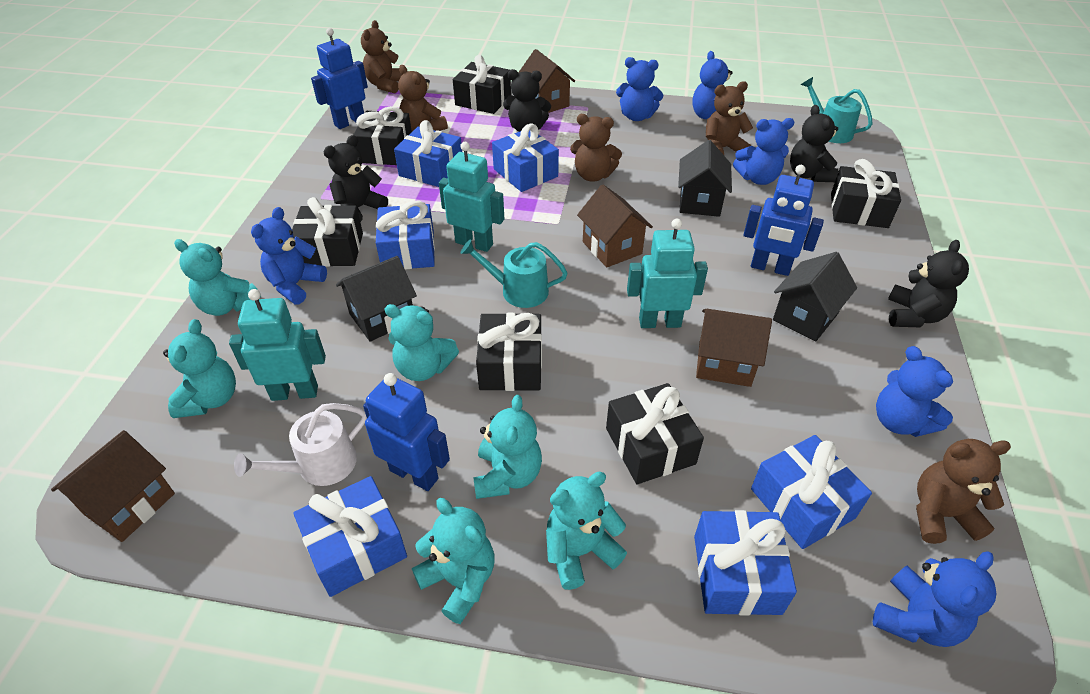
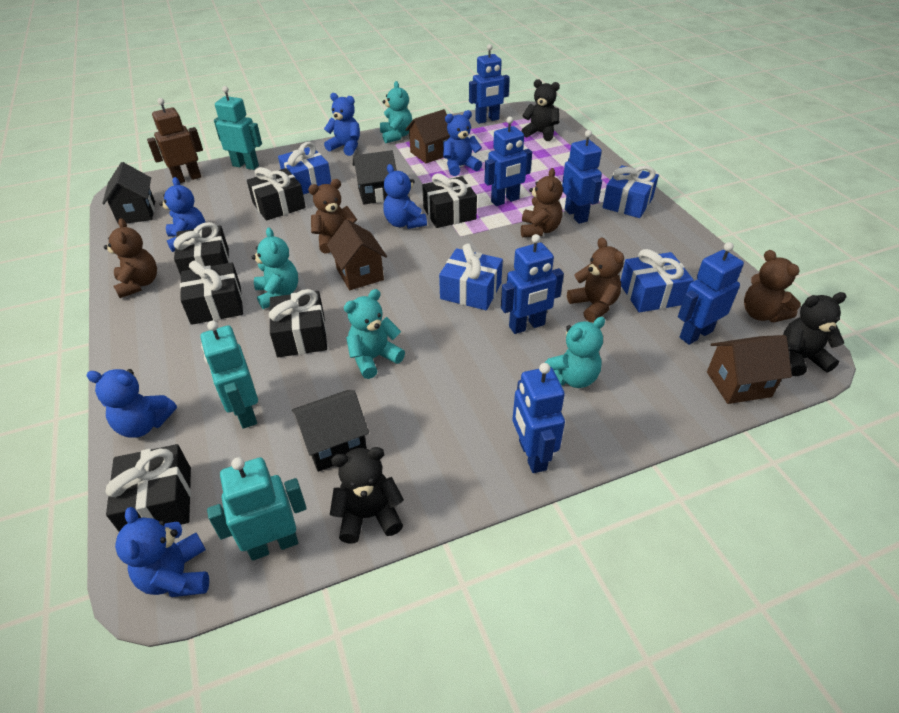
black teddy bear: [324,135,388,222] [503,69,551,132] [790,105,838,182] [888,240,969,328] = 4 -> [330,447,404,544] [522,79,560,141] [783,292,847,376] = 3
blue gift: [293,476,407,597] [376,201,435,269] [394,120,462,187] [492,123,559,192] [694,510,797,615] [751,435,872,549] = 6 -> [278,142,331,194] [439,244,503,310] [603,165,659,218] [620,249,694,313] = 4
blue robot: [311,28,368,129] [363,373,450,491] [743,165,824,276] = 3 -> [469,44,510,124] [484,116,532,206] [501,234,564,334] [513,363,565,473] [562,130,602,224] [678,242,744,345] = 6
brown house: [51,430,175,542] [518,49,575,113] [577,185,653,267] [696,309,772,387] = 4 -> [327,219,387,290] [405,109,450,163] [707,335,792,404] = 3
brown robot: none = 0 -> [147,98,203,183] = 1
turquoise teddy bear: [163,319,236,418] [174,239,261,316] [384,304,459,381] [412,498,494,624] [473,395,542,499] [546,472,627,590] = 6 -> [252,228,298,309] [344,289,405,379] [380,81,412,143] [544,317,605,388] = 4
turquoise watering can: [460,239,568,308] [801,77,873,143] = 2 -> none = 0
white watering can: [234,403,367,486] = 1 -> none = 0

